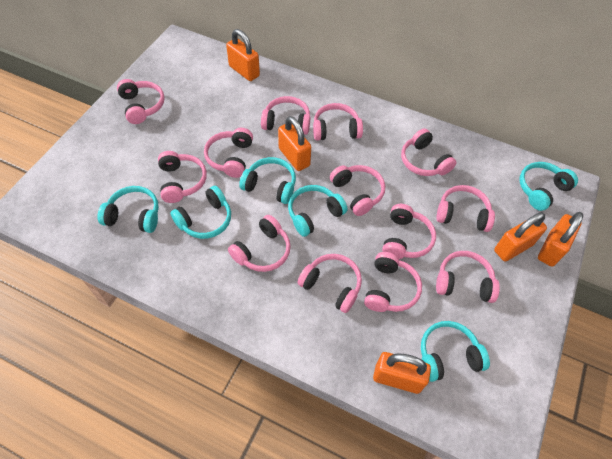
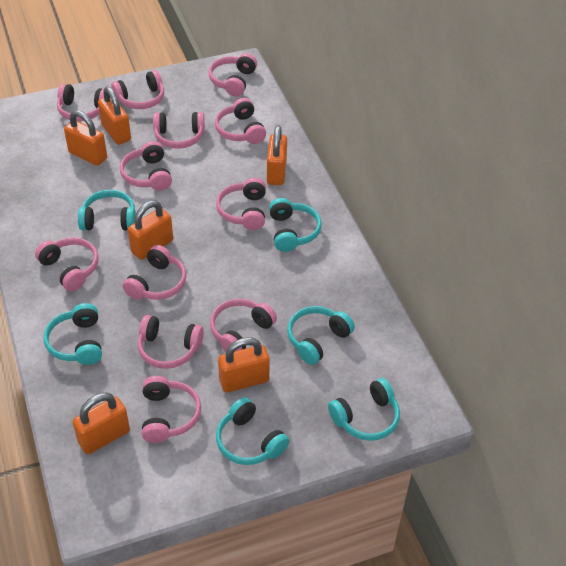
orange padlock: [226,29,260,81] [278,116,311,171] [373,352,431,394] [494,213,547,262] [538,212,583,267] = 5 -> [64,110,107,166] [73,392,130,454] [98,87,131,145] [128,200,173,260] [218,337,270,393] [267,125,287,185] = 6
pink headphones: [117,79,165,124] [158,151,207,203] [204,128,253,178] [228,215,291,272] [261,96,310,135] [298,254,362,313] [313,103,363,141] [330,165,385,216] [364,252,422,312] [382,204,436,259] [401,128,456,176] [436,185,495,232] [436,251,500,303] = 13 -> [35,237,99,291] [57,84,104,121] [111,70,164,109] [120,141,172,191] [123,245,187,300] [138,315,204,369] [142,376,201,443] [153,112,205,149] [209,53,257,97] [210,299,277,352] [215,98,266,144] [216,178,266,230] = 12

